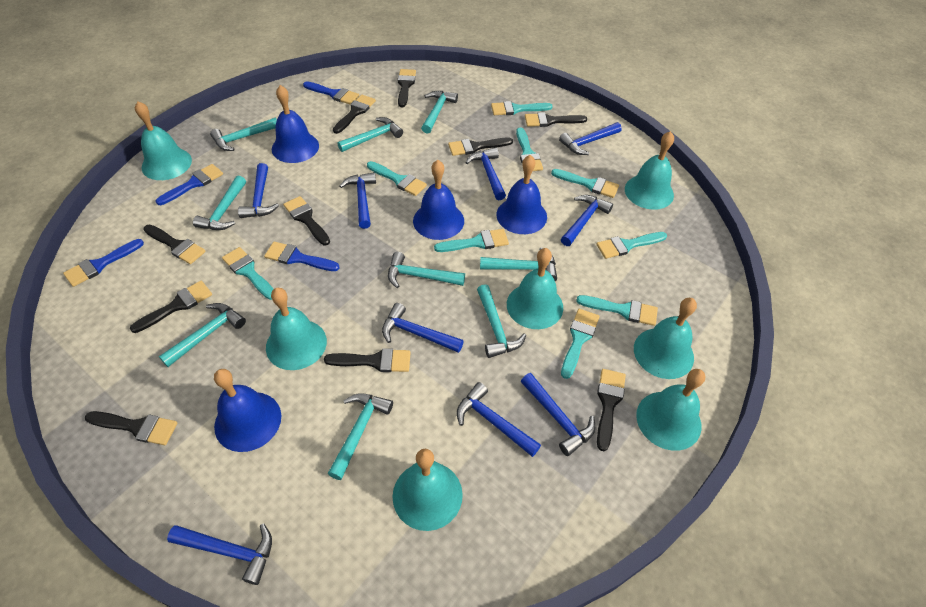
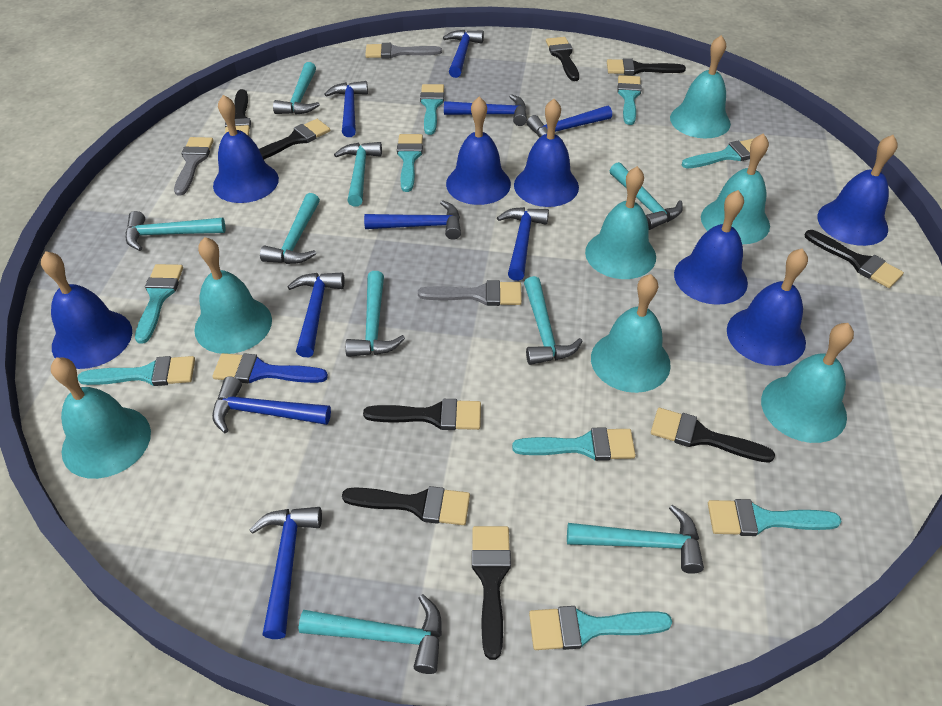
black brush: [85,411,177,445] [130,281,212,333] [143,224,206,264] [283,196,330,245] [324,348,411,372] [333,95,376,134] [398,69,416,107] [448,137,513,156] [525,112,587,127] [597,369,626,451] = 10 -> [225,89,251,136] [259,119,330,160] [342,486,470,525] [363,399,481,430] [472,526,511,660] [546,37,579,81] [607,58,686,75] [651,408,775,463] [805,230,904,288] = 9
blue bell: [214,369,281,452] [272,85,319,163] [413,160,464,240] [496,155,547,234] = 4 -> [41,251,132,369] [213,95,279,203] [446,97,511,205] [514,99,579,207] [674,190,748,305] [727,249,808,366] [818,135,898,246] = 7
blue brush: [63,239,144,287] [155,164,223,205] [264,241,340,271] [303,81,359,104] = 4 -> [212,353,328,383] = 1
grey brush: none = 0 -> [174,137,214,196] [365,43,442,58] [418,280,522,306] = 3

